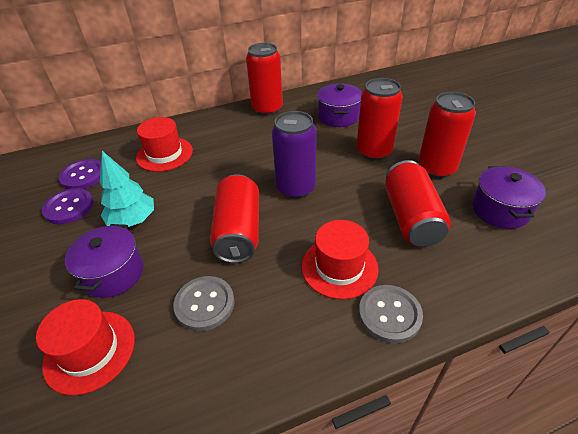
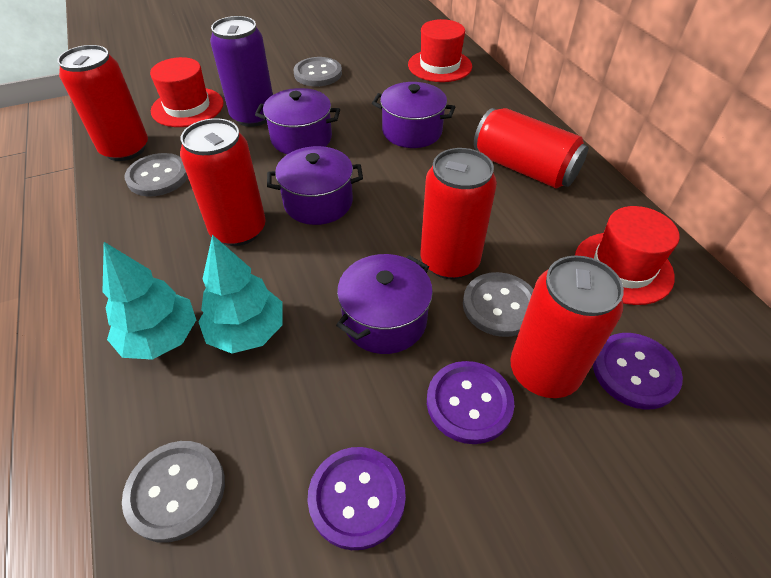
grey button: [173,276,235,331] [359,285,423,343] = 2 -> [122,441,225,543] [125,153,188,197] [293,57,342,86] [463,272,534,337] = 4
purple button: [42,188,94,224] [59,159,101,189] = 2 -> [307,447,406,550] [427,361,515,444] [593,333,683,410] = 3
purple pot: [65,224,144,298] [317,83,362,127] [472,166,546,229] = 3 -> [255,88,340,154] [267,146,363,225] [336,254,433,354] [372,82,455,148] = 4
turquoise tree: [100,151,154,227] = 1 -> [103,242,196,360] [198,235,283,354] = 2

